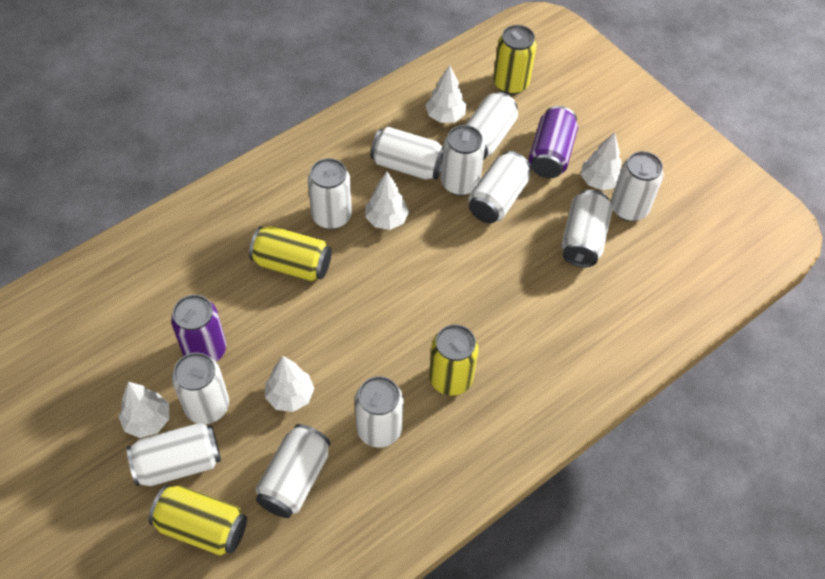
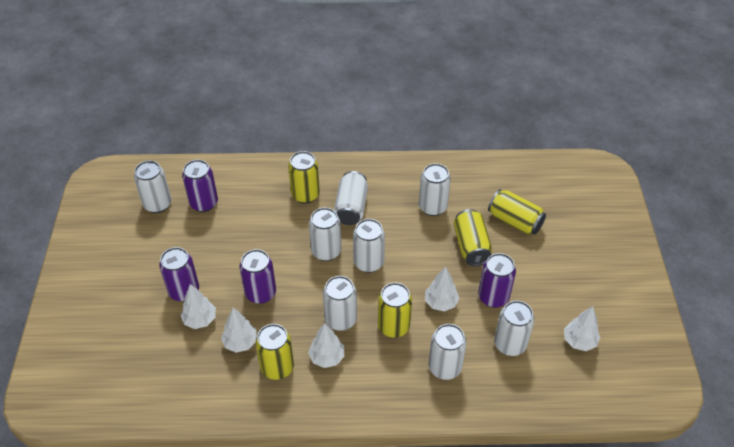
purple can: [171,295,226,362] [529,106,578,178] = 2 -> [159,247,199,302] [182,160,218,212] [240,249,276,304] [478,253,516,308] = 4
white can: [127,422,221,486] [172,353,229,424] [256,424,330,518] [308,158,352,229] [355,376,404,448] [371,127,443,180] [441,125,485,196] [465,92,518,160] [468,151,531,223] [561,190,613,267] [611,151,664,222] = 11 -> [134,160,171,213] [309,207,341,261] [323,276,357,331] [334,171,368,225] [353,219,385,273] [419,163,451,216] [429,324,467,380] [494,300,534,356] = 8
yellow can: [149,485,247,556] [249,226,332,282] [429,324,479,396] [493,25,537,95] = 4 -> [255,324,294,380] [288,151,320,204] [378,283,412,338] [453,209,492,266] [488,189,546,235] = 5

